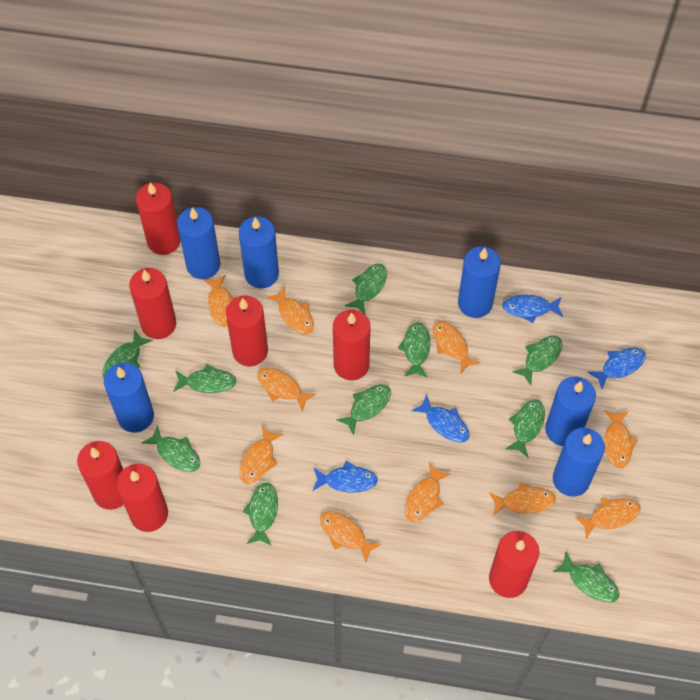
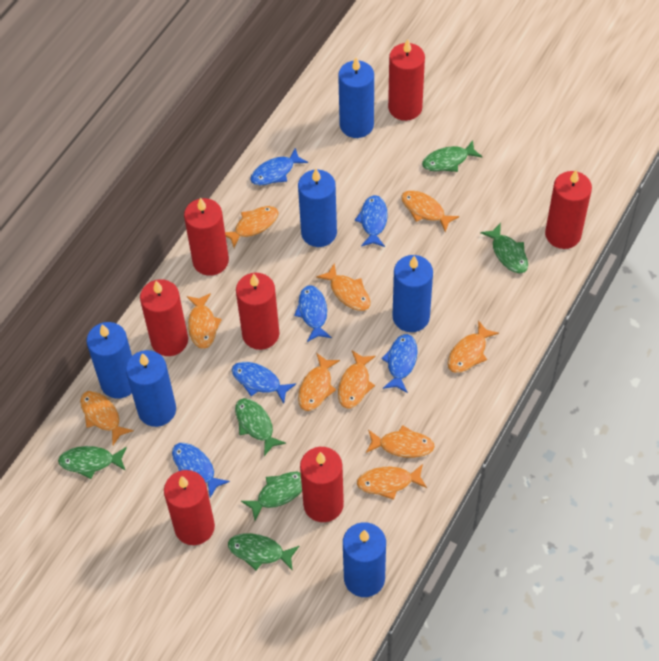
blue fish: [313,461,378,493] [411,394,470,443] [502,295,563,323] [588,347,646,389] = 4 -> [172,443,230,498] [232,362,296,403] [250,148,308,185] [294,285,332,342] [355,195,388,247] [381,334,418,393] = 6
green fish: [102,329,153,378] [142,425,200,472] [173,364,236,393] [243,482,278,546] [336,384,391,435] [345,264,387,314] [398,322,430,378] [505,399,545,457] [512,336,563,385] [553,552,619,603] = 10 -> [58,446,127,479] [228,533,299,571] [235,398,286,456] [241,472,302,521] [422,140,483,172] [480,223,528,273] = 6

